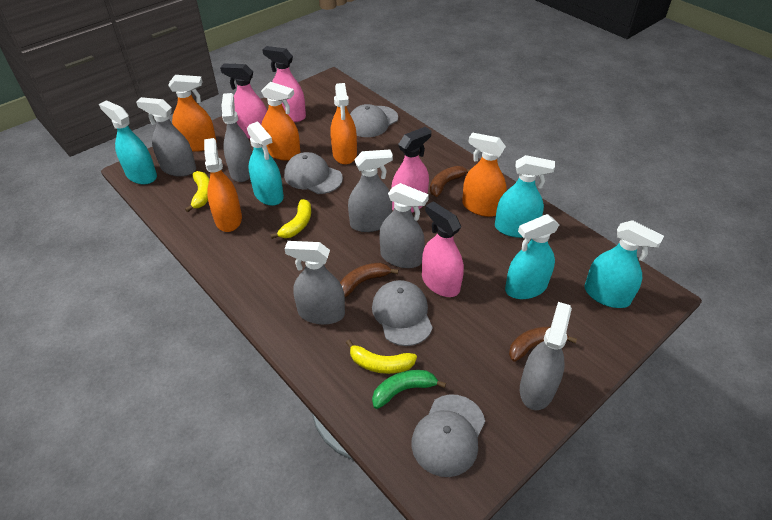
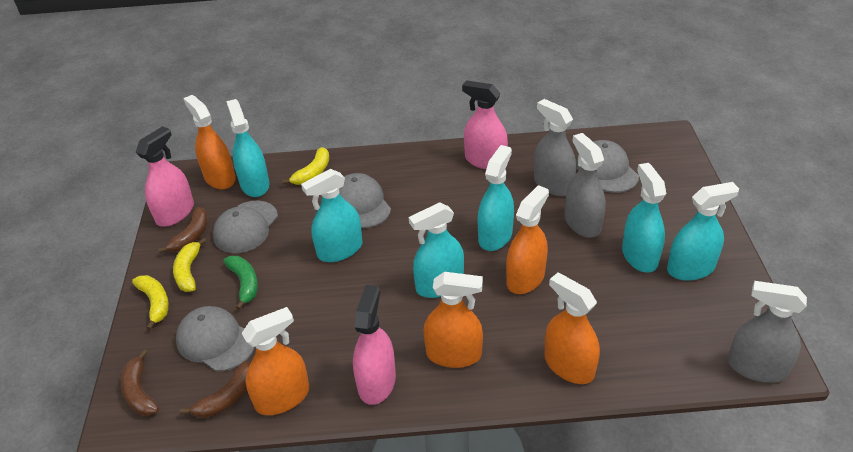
grey spray bottle: [136,97,196,177] [221,93,252,182] [285,241,345,325] [348,149,393,232] [379,183,429,268] [520,302,572,410] = 6 -> [534,99,576,196] [565,133,605,238] [728,281,807,383] = 3
pink spray bottle: [220,63,267,139] [262,46,306,122] [391,127,431,213] [422,201,464,297] = 4 -> [136,126,194,227] [353,285,396,405] [462,80,508,169] = 3
turquoise spray bottle: [99,100,157,185] [247,121,284,206] [495,155,555,238] [505,214,559,299] [584,220,664,308] = 5 -> [226,99,270,197] [301,169,362,262] [409,202,464,298] [478,145,514,251] [622,163,666,273] [667,182,739,281] = 6

